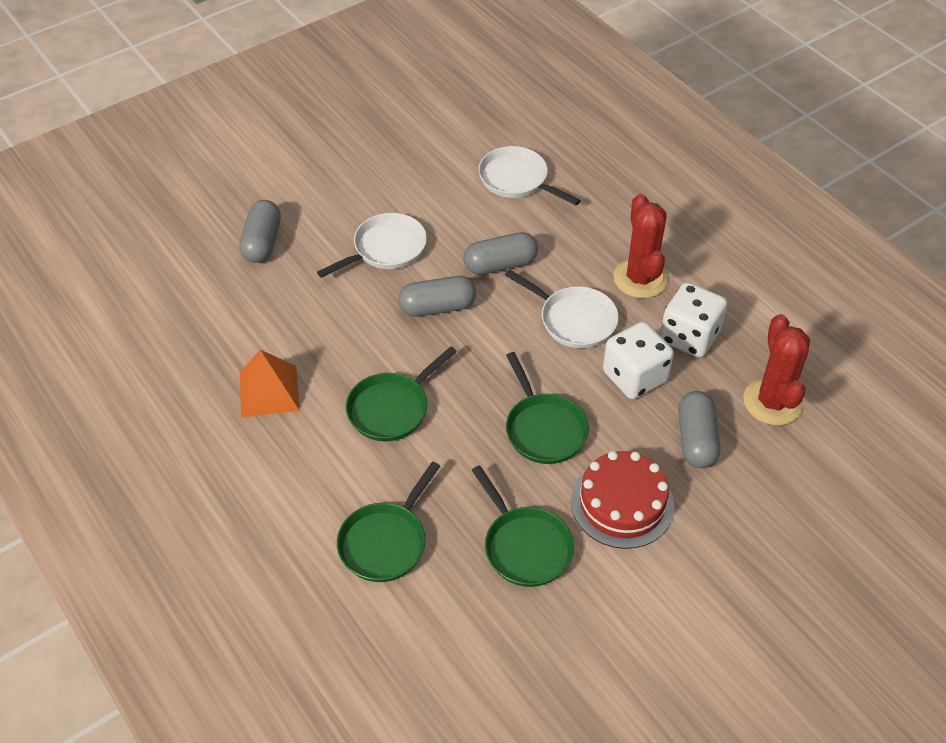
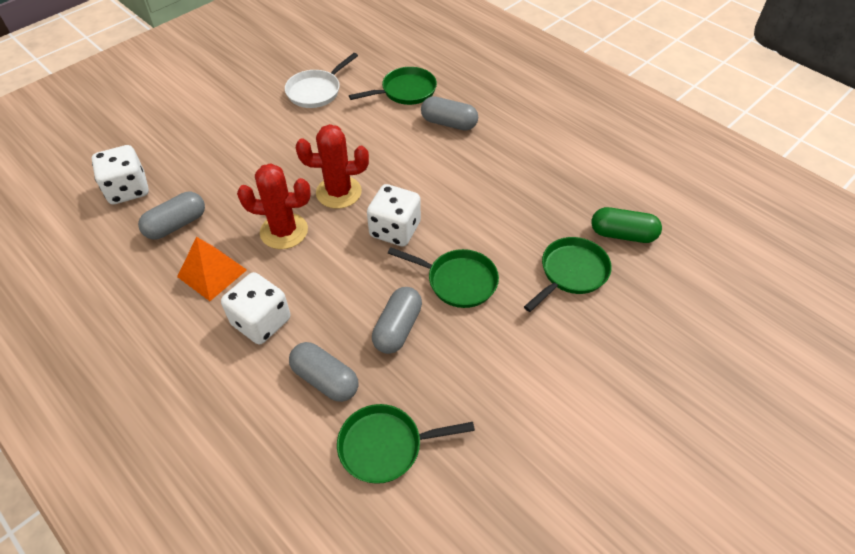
green capsule: none = 0 -> [591,207,662,243] = 1
red cake: [571,451,674,549] = 1 -> none = 0
white dice: [603,322,674,399] [660,282,727,358] = 2 -> [92,145,149,204] [221,272,291,345] [367,184,421,247] = 3
white pan: [317,213,427,278] [478,146,581,205] [505,270,619,348] = 3 -> [285,53,358,108] = 1

